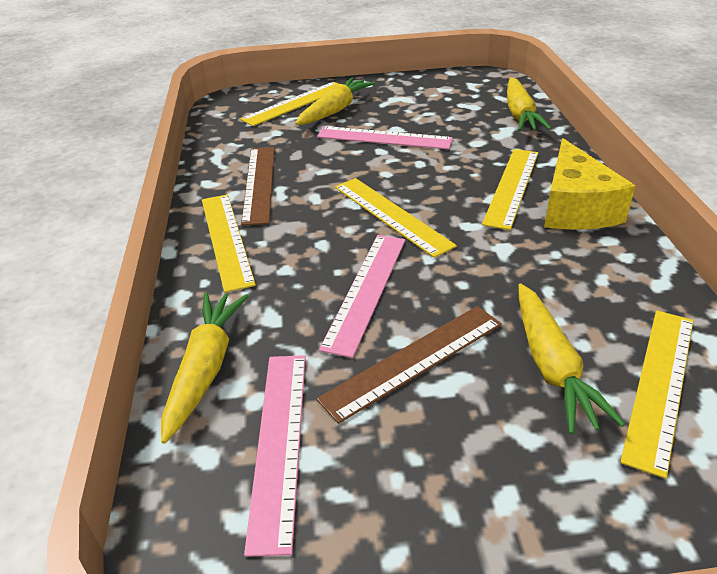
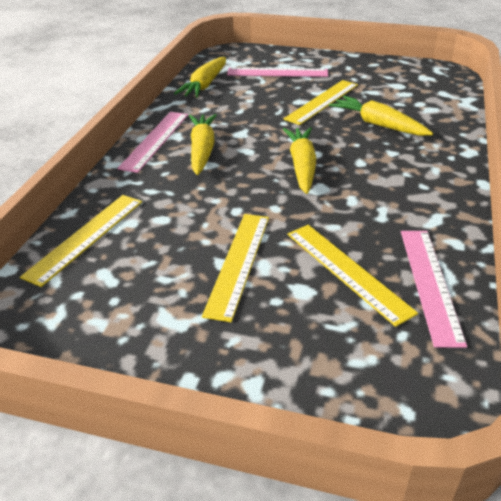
brown ruler: [241,147,275,226] [316,306,502,424] = 2 -> none = 0
yellow cheese: [544,138,635,230] = 1 -> none = 0
yellow ruler: [202,194,256,293] [240,82,338,126] [335,178,457,258] [482,149,538,230] [620,311,693,479] = 5 -> [20,195,142,287] [202,214,269,322] [283,80,358,125] [287,225,418,327] = 4

